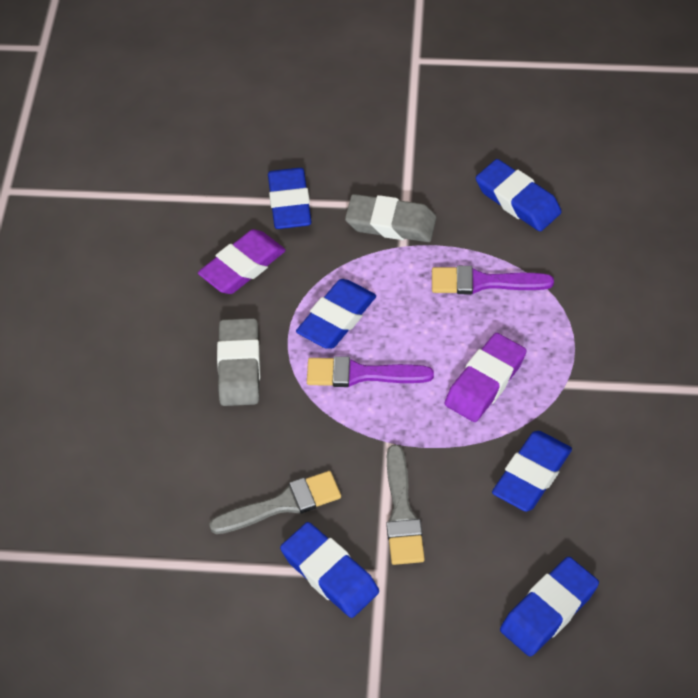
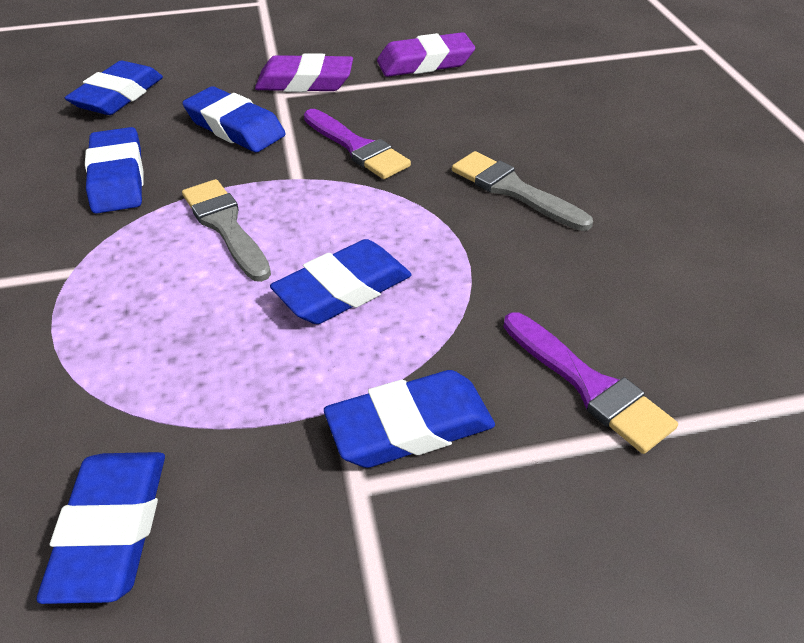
grey eraser: [217,318,260,406] [345,194,436,242] = 2 -> none = 0

